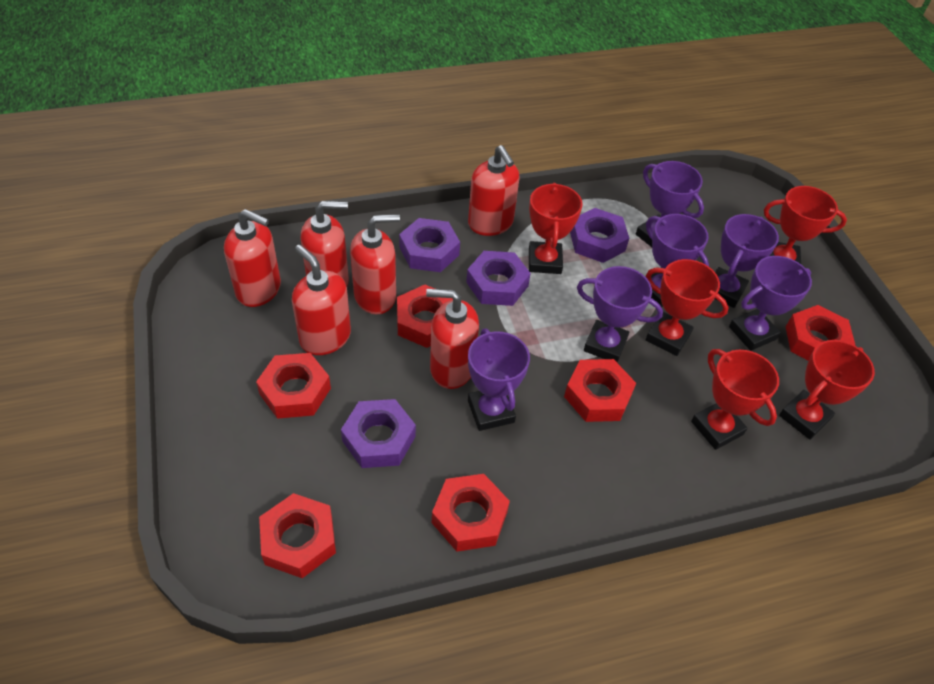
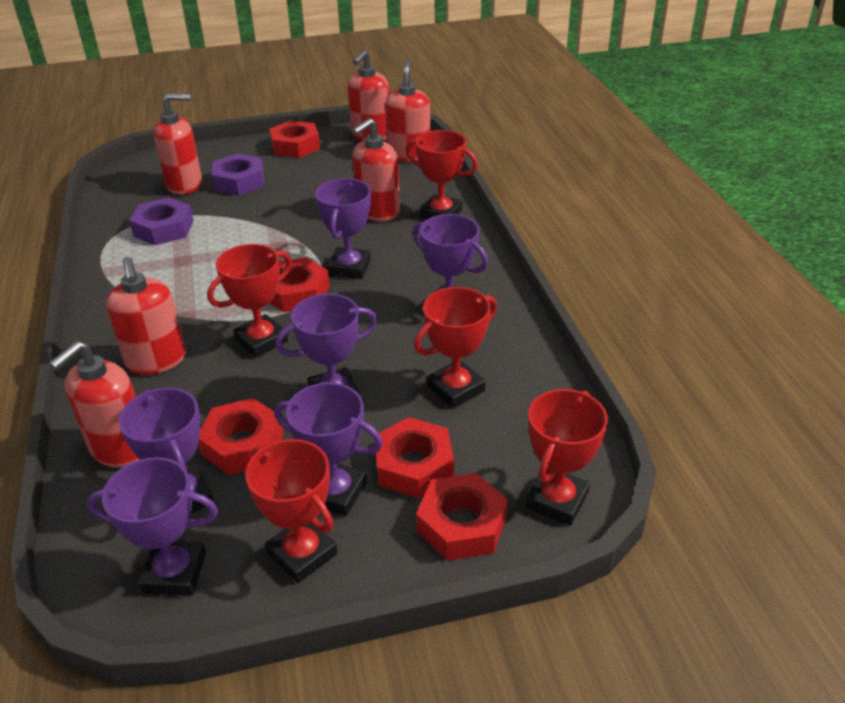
purple nut: [341,399,416,468] [399,218,460,272] [466,251,531,306] [570,208,629,263] = 4 -> [129,197,194,245] [211,153,264,196] = 2
red nut: [256,353,331,419] [259,493,336,578] [397,285,453,348] [432,474,510,552] [564,359,636,422] [786,305,855,361] = 6 -> [198,398,284,475] [269,121,320,158] [270,257,330,312] [374,417,454,498] [416,473,508,561] = 5

